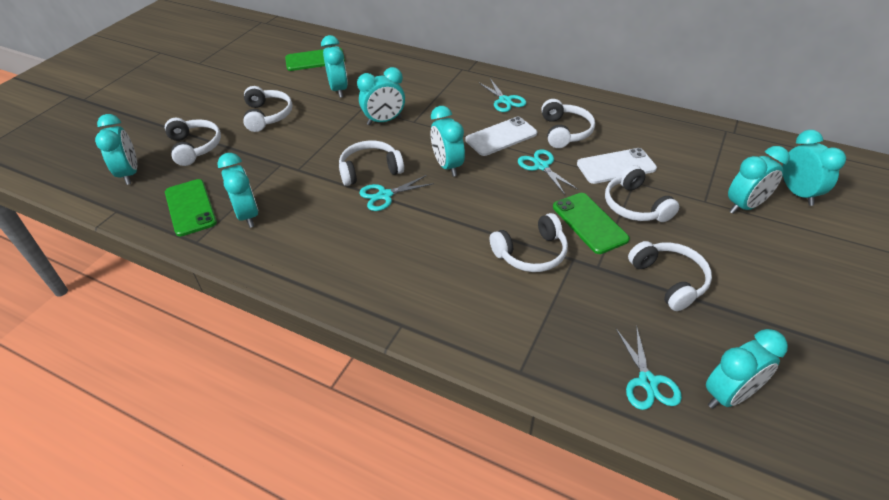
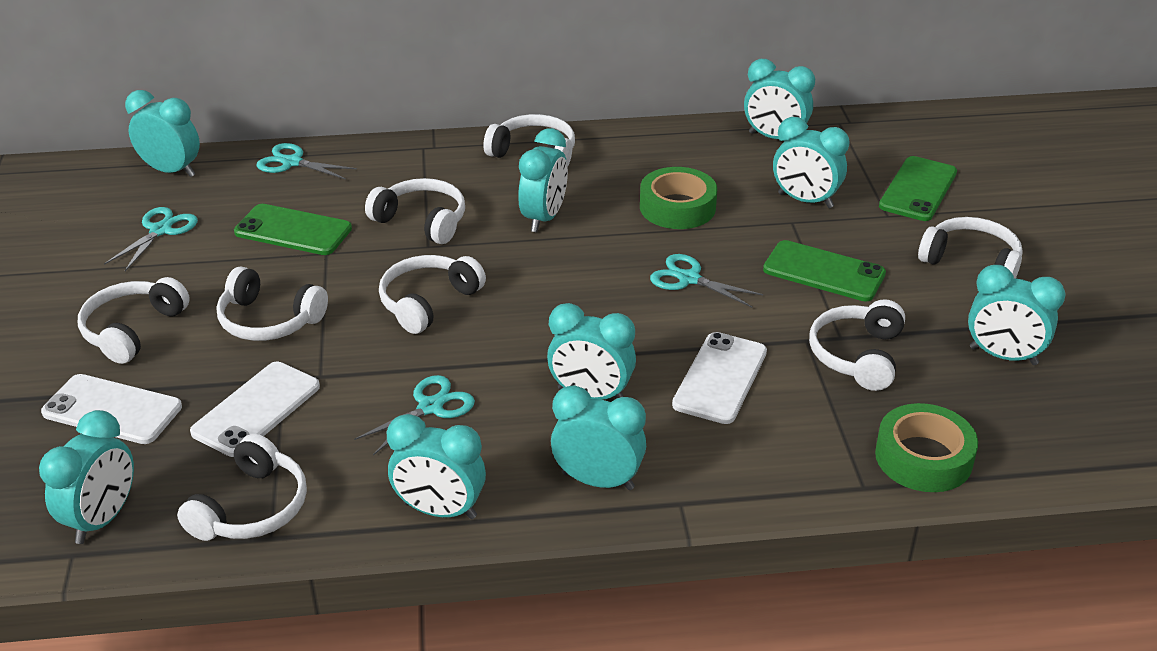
green tape: none = 0 -> [640,167,717,229] [875,403,978,492] = 2
turquoise clock: [95,114,137,185] [217,153,259,228] [321,35,348,98] [357,67,405,125] [431,106,465,177] [706,329,788,409] [728,146,790,214] [782,130,846,206] = 8 -> [39,410,134,544] [125,90,200,177] [387,414,486,519] [518,128,568,232] [547,303,636,400] [551,385,646,490] [744,59,815,139] [773,117,850,208] [968,265,1065,365] = 9
white headphones: [165,118,221,166] [243,86,293,132] [339,140,404,186] [490,213,568,272] [541,99,595,148] [605,165,679,222] [628,241,712,311] = 7 -> [78,277,190,364] [177,434,307,541] [217,266,328,341] [365,178,465,244] [379,255,486,334] [483,114,575,167] [809,299,905,391] [918,217,1023,278] = 8
white phone: [465,117,537,156] [577,148,657,184] = 2 -> [41,374,182,444] [190,362,320,457] [672,332,767,424] = 3

